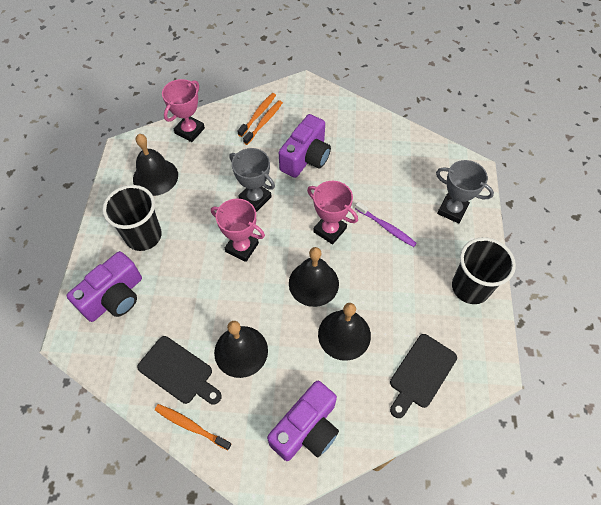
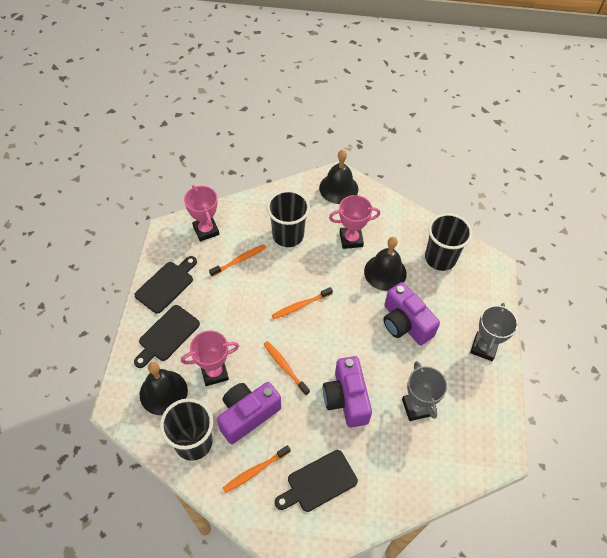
black bell: [133,134,178,196] [214,321,268,378] [289,247,339,307] [318,303,371,361] = 4 -> [140,362,188,415] [319,150,358,204] [364,237,407,291] = 3
black cup: [102,185,162,251] [452,237,516,304] = 2 -> [160,398,213,461] [267,190,310,247] [425,213,472,271] = 3
black cutting board: [137,336,222,404] [390,334,457,418] = 2 -> [134,256,197,314] [134,305,200,368] [275,450,358,512] = 3
orange toothbrush: [155,404,231,450] [238,93,276,137] [243,100,283,145] = 3 -> [209,244,267,277] [223,445,290,493] [263,341,310,396] [272,287,333,319] = 4
purple toothbrush: [355,202,417,247] = 1 -> none = 0

